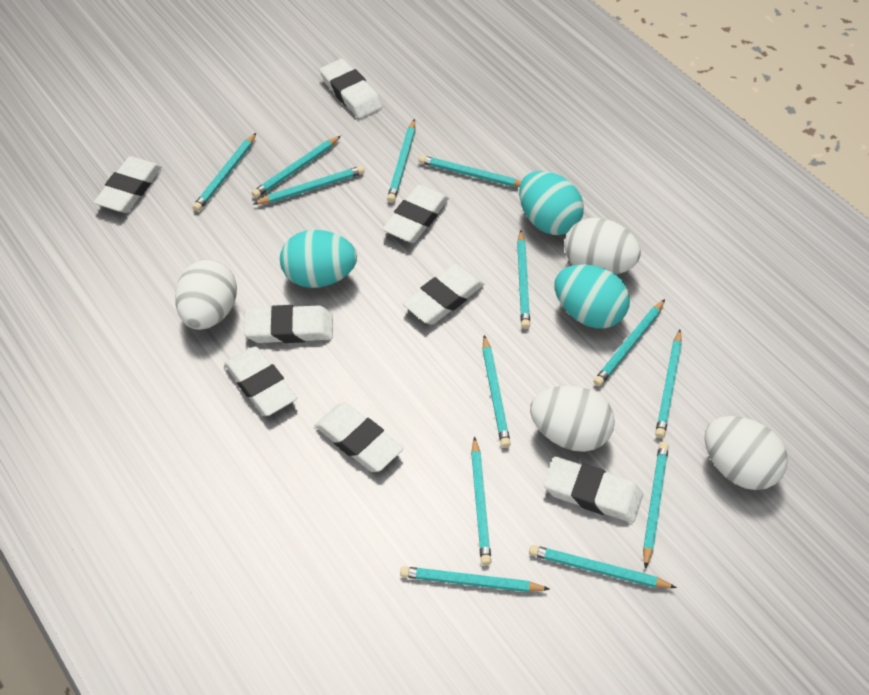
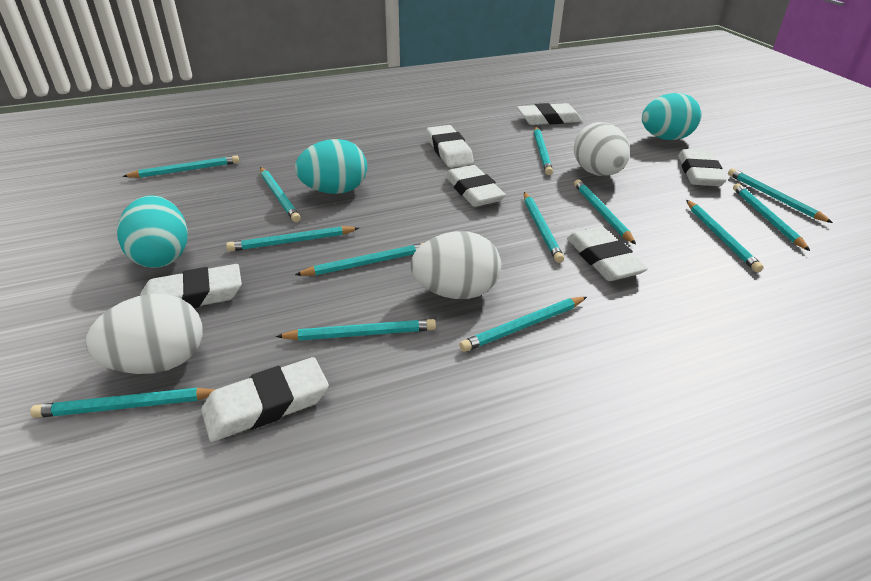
white egg: [175,260,237,330] [530,386,615,452] [564,218,641,275] [704,416,788,490] = 4 -> [86,294,203,374] [410,231,501,299] [574,122,630,176] = 3
white eraser: [94,156,162,213] [224,346,297,416] [244,305,333,343] [315,403,404,472] [320,59,383,119] [382,185,449,243] [403,264,484,325] [544,457,643,523] = 8 -> [140,264,242,308] [201,357,329,442] [427,125,474,167] [445,165,506,207] [517,103,582,125] [567,227,648,281] [678,149,727,186] = 7

